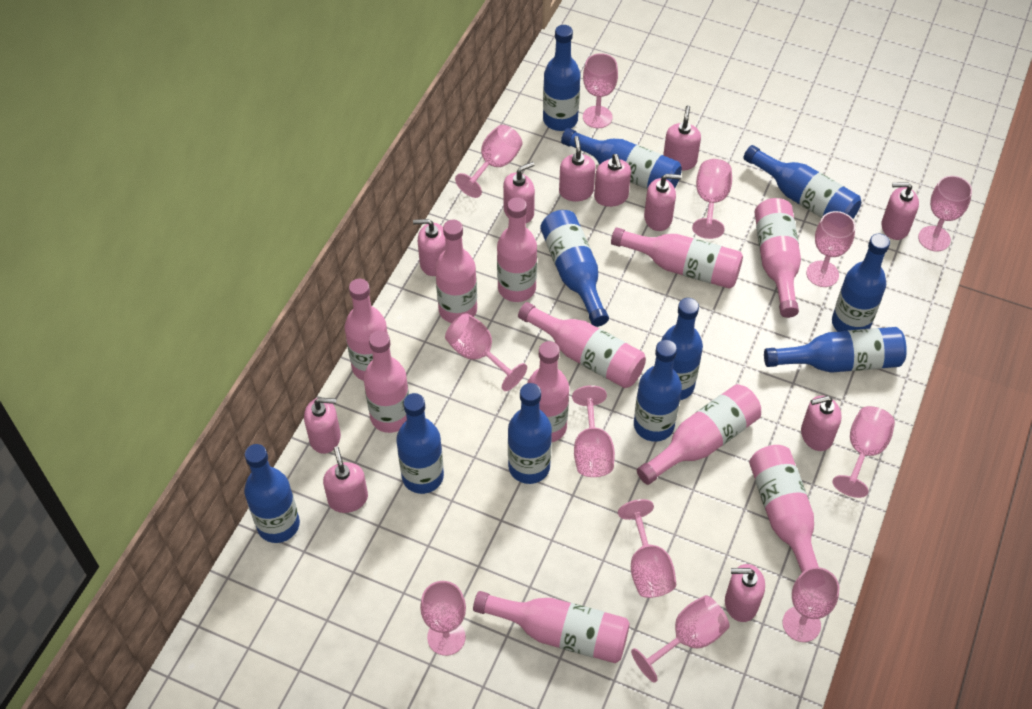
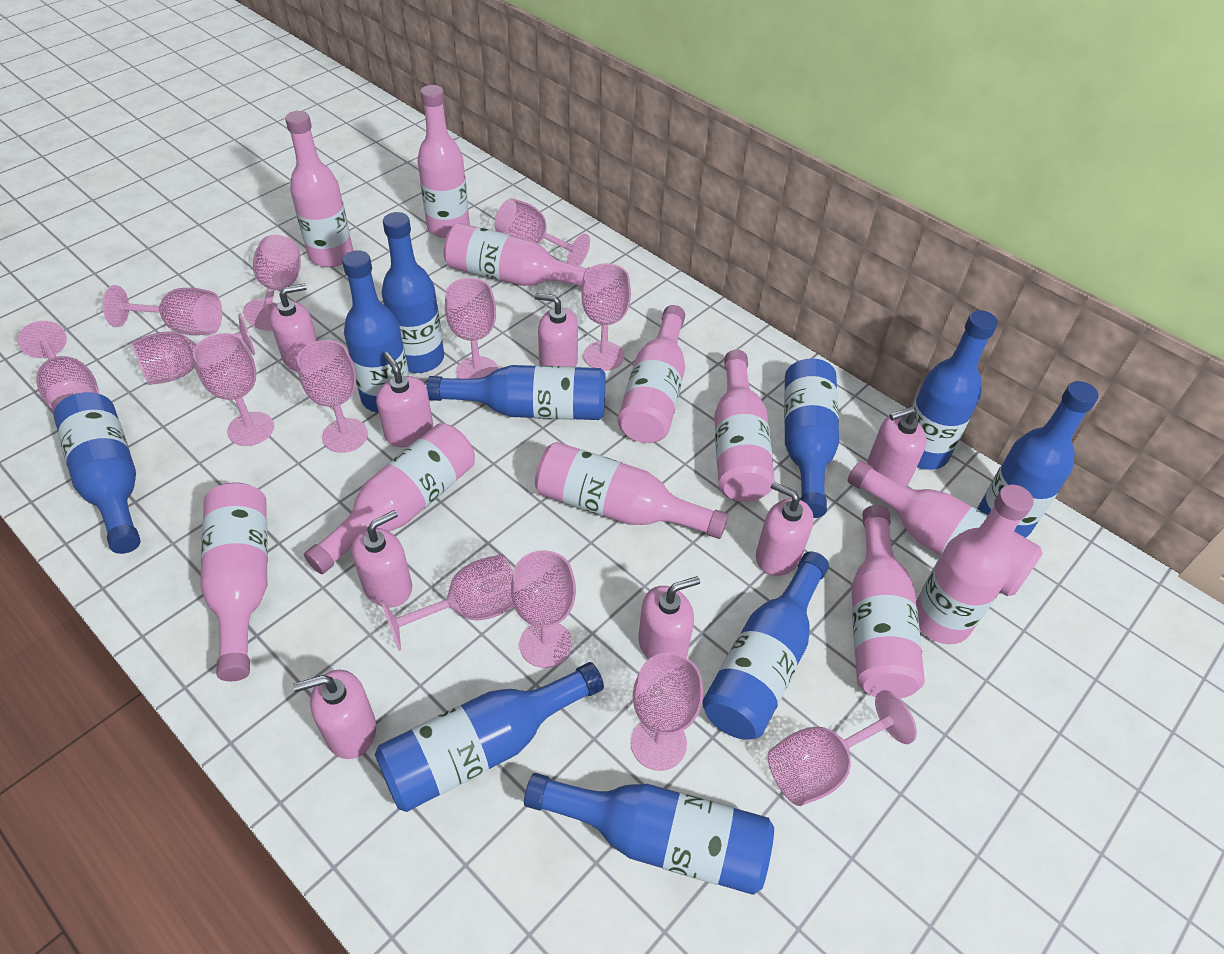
blue bottle: [244,444,300,543] [396,393,444,494] [508,383,552,484] [540,210,609,327] [543,25,580,131] [561,128,682,189] [634,340,682,442] [661,298,703,400] [743,145,861,219] [764,327,907,373] [832,234,890,332] = 11 -> [53,392,141,554] [342,250,409,413] [375,662,604,812] [381,212,444,373] [426,365,606,420] [524,773,774,895] [702,551,829,740] [784,358,839,518] [912,310,998,470] [977,381,1099,538] = 10
pink goblet: [420,581,466,656] [445,313,527,391] [455,125,522,198] [572,385,615,477] [583,53,618,128] [618,499,676,598] [631,595,730,683] [692,159,732,239] [782,567,839,642] [806,211,855,287] [832,406,895,498] [918,176,972,251] = 12 -> [18,321,99,411] [103,285,222,335] [132,314,255,385] [193,333,274,446] [243,235,301,331] [297,340,368,453] [380,554,514,651] [445,278,498,379] [495,198,590,266] [511,550,576,668] [581,263,631,371] [631,653,703,771] [768,690,917,806] = 13
pink soap dispenser: [304,398,341,454] [323,446,368,513] [413,219,446,276] [503,162,535,223] [559,136,595,201] [594,154,631,207] [644,174,682,231] [663,106,701,171] [725,564,765,622] [801,396,842,451] [881,182,919,240] = 11 -> [269,283,318,372] [293,670,376,759] [352,510,412,608] [376,352,433,447] [535,293,578,367] [639,576,700,659] [756,482,814,576] [868,407,927,487] = 8

